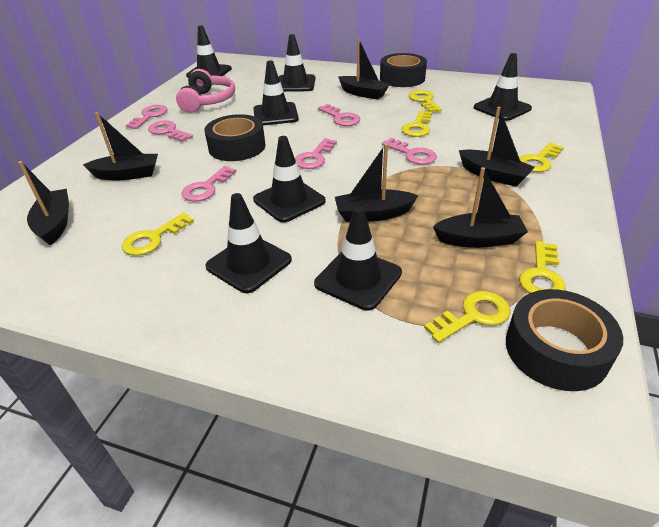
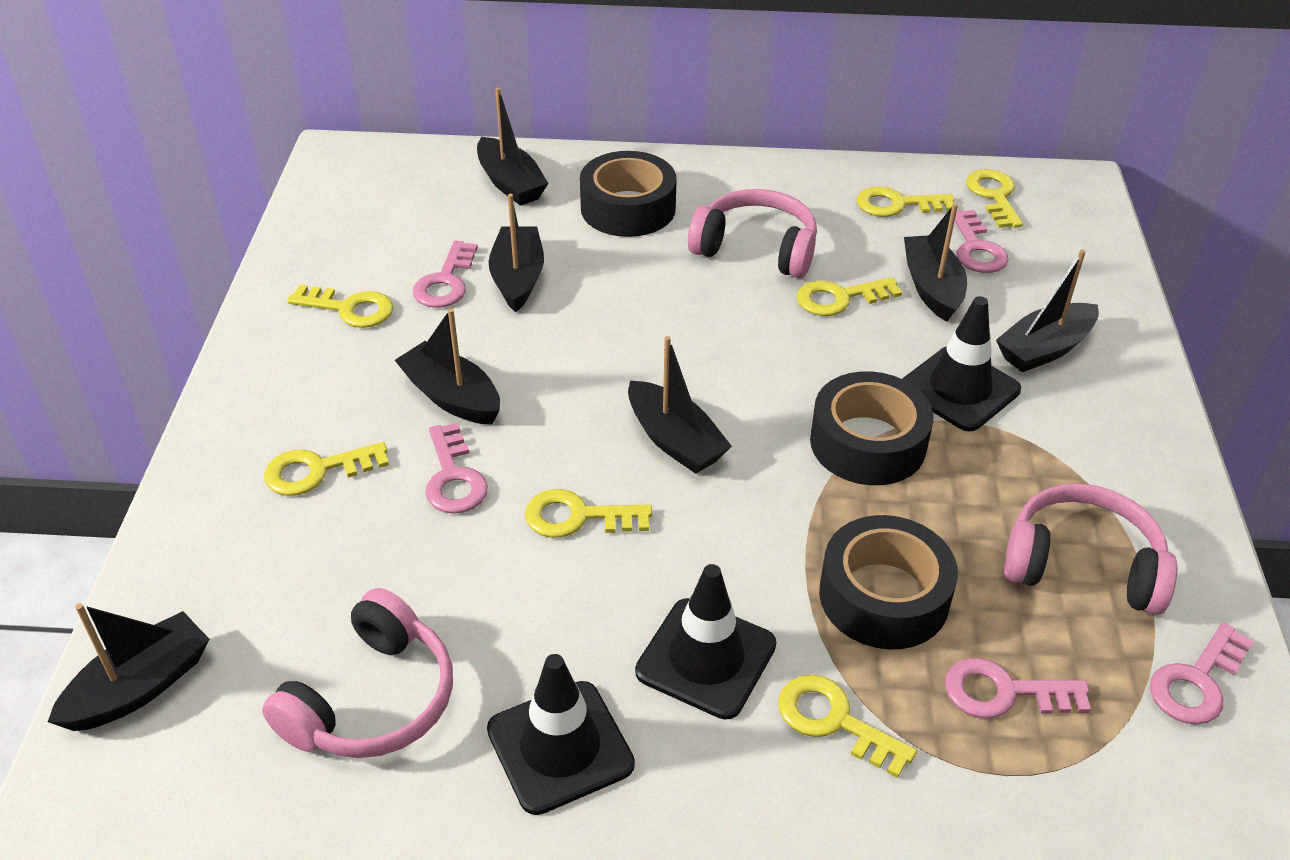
black boat: [18,161,69,246] [83,112,158,180] [335,144,418,222] [338,38,390,100] [433,167,528,248] [459,107,535,187] = 6 -> [48,603,209,731] [395,308,500,425] [477,88,548,206] [489,194,544,312] [628,336,732,474] [904,203,967,322] [996,250,1099,372] = 7
black traffic cone: [186,25,232,78] [205,193,292,293] [253,60,299,125] [253,136,326,223] [279,34,315,92] [314,206,402,311] [474,53,532,121] = 7 -> [487,654,635,815] [635,564,776,720] [903,296,1021,432] = 3
pink headphones: [176,69,235,113] = 1 -> [262,588,453,758] [688,189,817,278] [1004,484,1177,615] = 3
pink key: [126,105,168,129] [148,120,193,142] [182,166,236,202] [295,138,337,169] [318,104,360,126] [382,138,437,165] = 6 -> [413,240,478,308] [425,423,488,514] [945,658,1091,718] [955,210,1008,273] [1150,622,1254,725] = 5
yellow key: [122,213,194,256] [402,110,432,137] [409,90,442,112] [424,291,510,343] [519,143,564,172] [519,241,566,293] = 6 -> [264,442,389,496] [287,285,393,328] [525,489,652,538] [778,675,917,778] [797,277,902,316] [857,187,954,217] [966,169,1023,228] = 7

